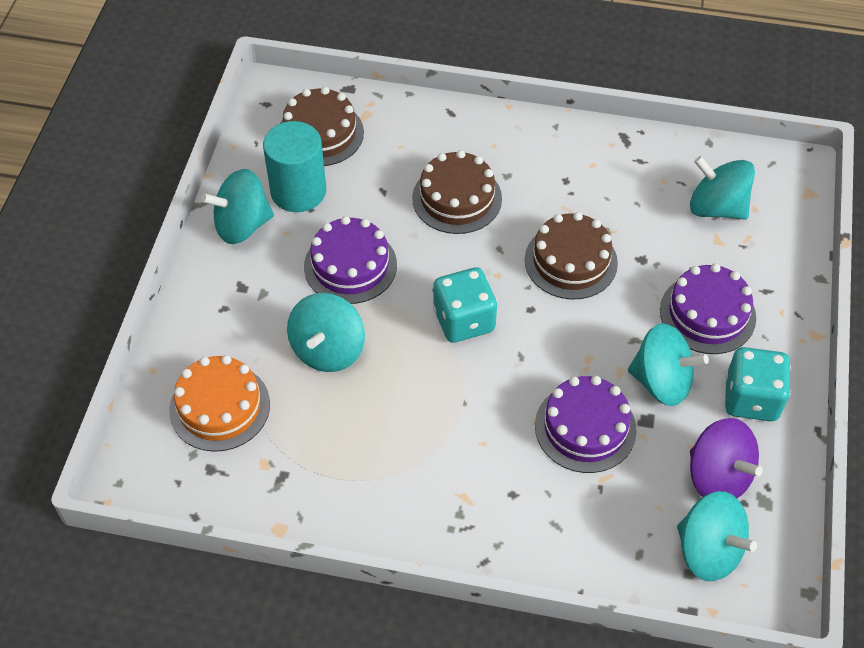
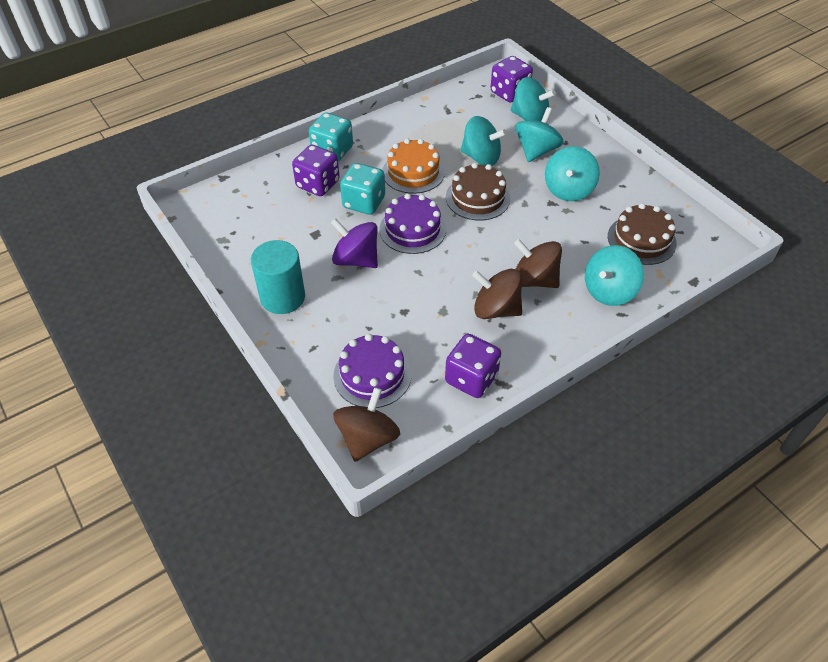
brown cake: [280,87,364,166] [412,150,502,234] [525,212,618,299] = 3 -> [446,163,510,221] [608,203,677,265] = 2
brown spinning top: none = 0 -> [333,387,400,462] [472,269,522,319] [514,239,562,288] = 3
purple cake: [304,216,397,304] [535,376,637,473] [660,263,756,354] = 3 -> [333,334,411,408] [379,193,446,254] = 2
purple dice: none = 0 -> [292,145,340,196] [445,334,501,398] [490,56,533,103] = 3

